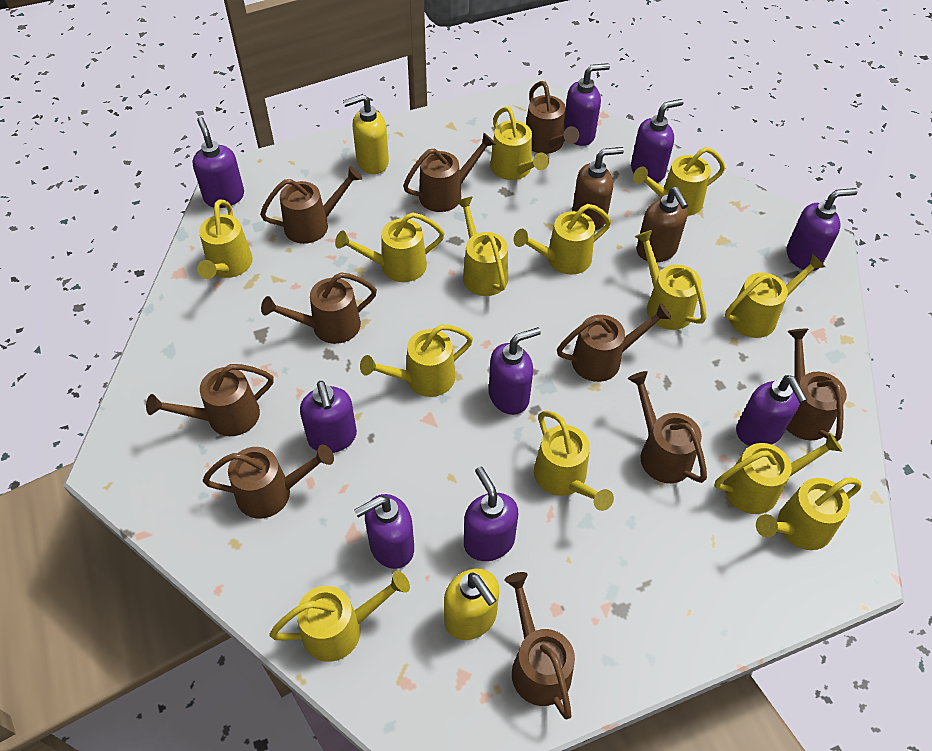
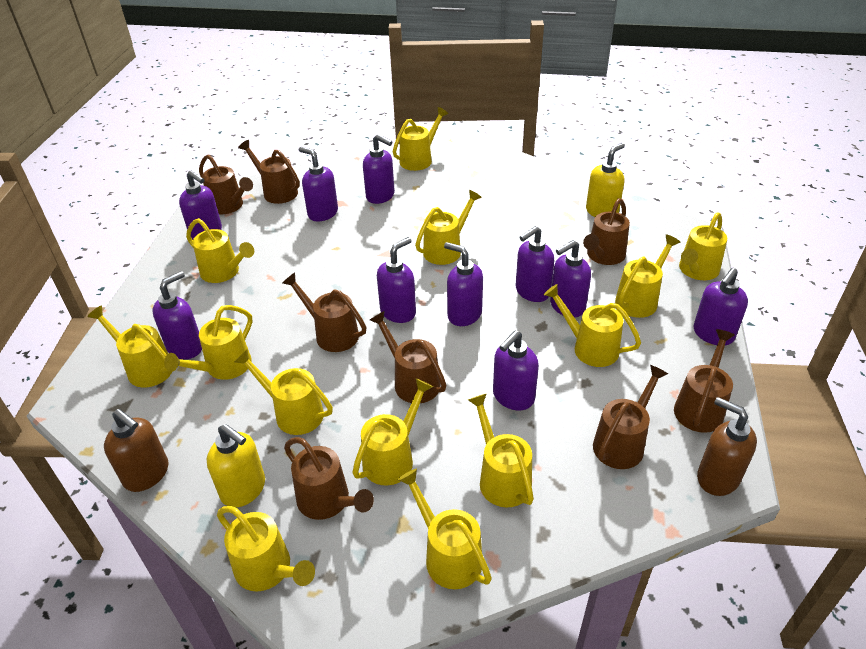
brown watering can: [146,364,274,436] [203,445,334,519] [260,166,362,244] [261,272,377,344] [403,133,496,212] [504,572,575,719] [526,81,579,154] [557,303,671,382] [628,371,707,483] [787,329,847,441] = 10 -> [199,154,253,214] [238,140,300,204] [282,272,367,352] [284,437,374,520] [370,311,446,403] [583,198,630,265] [593,365,668,469] [674,329,735,433] = 8
purple soap dispenser: [193,117,244,208] [300,381,357,453] [354,494,414,569] [464,467,518,561] [489,327,541,415] [564,63,610,146] [631,99,684,183] [736,375,807,446] [787,188,858,271] = 9 -> [152,271,202,359] [179,170,222,240] [299,147,338,221] [363,134,395,204] [377,237,416,323] [444,242,483,326] [493,331,539,410] [516,226,554,302] [550,240,591,317] [694,268,748,345] = 10

